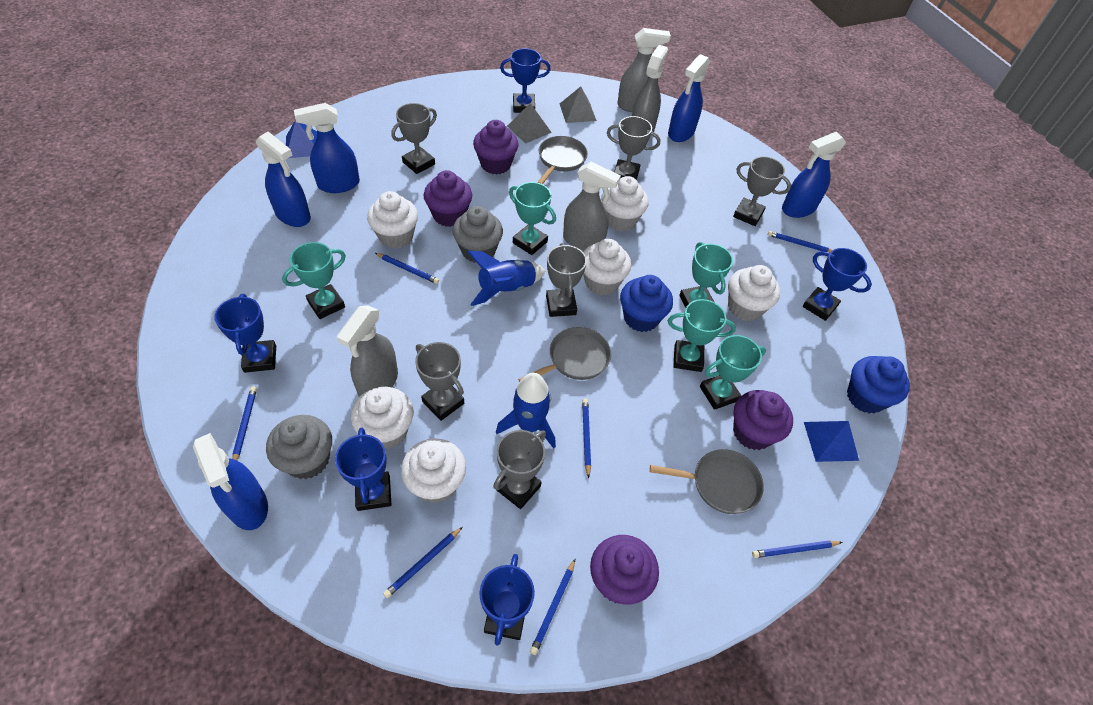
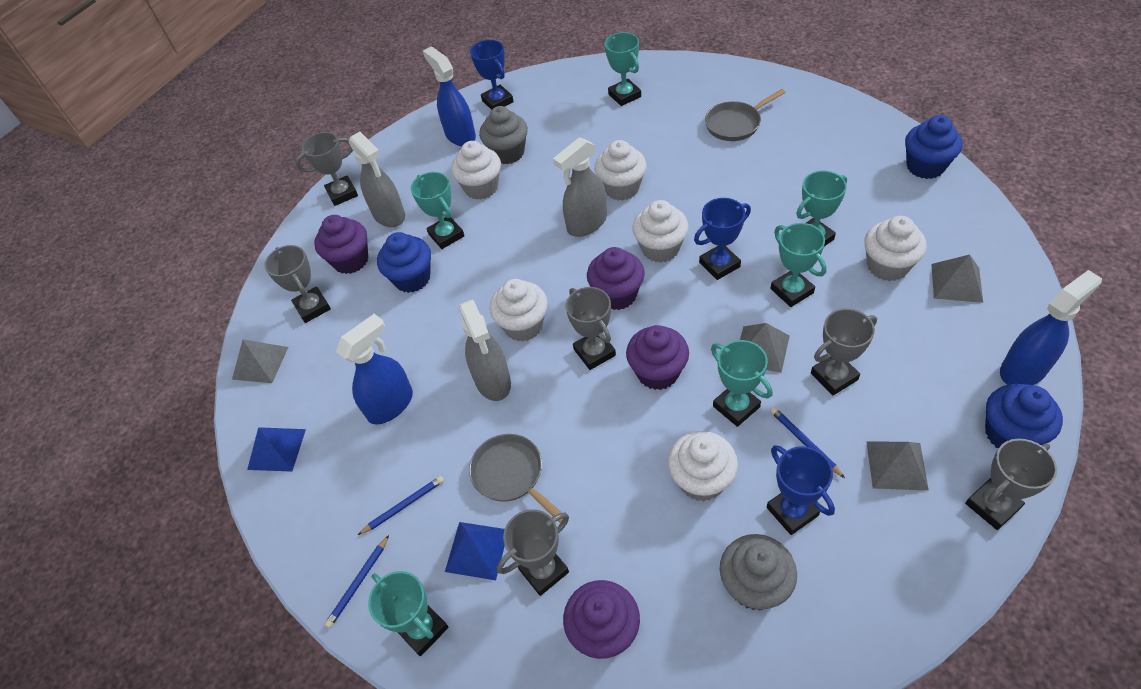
blue cupcake: [620,275,673,332] [847,356,910,414] = 2 -> [377,232,431,293] [905,115,963,179] [985,383,1063,448] = 3
blue pencil: [232,386,257,461] [375,253,439,284] [383,527,463,598] [530,559,575,655] [582,398,591,478] [752,540,842,558] [768,231,832,253] = 7 -> [324,535,389,628] [358,476,444,535] [770,407,845,478] = 3
blue rocket: [467,251,545,306] [496,373,556,448] = 2 -> none = 0
blue spray bottle: [193,433,268,530] [256,132,311,227] [294,103,360,193] [668,54,710,142] [782,132,846,218] = 5 -> [336,314,413,425] [423,47,476,146] [1000,270,1102,385] = 3
blue trophy: [214,294,276,373] [335,428,391,511] [479,554,535,646] [500,48,551,113] [803,248,872,321] = 5 -> [470,40,514,110] [694,198,751,280] [767,445,835,535] = 3
grey pan: [518,327,611,382] [537,136,588,184] [650,449,764,514] = 3 -> [469,434,563,523] [705,89,786,141] = 2
grey pyramid: [507,103,552,144] [560,86,597,123] = 2 -> [232,339,288,383] [740,323,790,373] [866,441,929,491] [931,255,983,303] = 4
grey spray bottle: [337,306,398,397] [563,162,621,252] [617,28,671,112] [632,45,668,132] = 4 -> [349,132,405,227] [459,300,511,401] [553,137,607,237] = 3
turquoise trophy: [282,242,346,319] [509,182,556,255] [668,299,736,372] [679,242,733,308] [700,335,766,410] = 5 -> [368,571,448,656] [411,172,464,249] [605,32,641,106] [711,340,773,427] [770,223,827,307] [796,171,847,246] = 6

